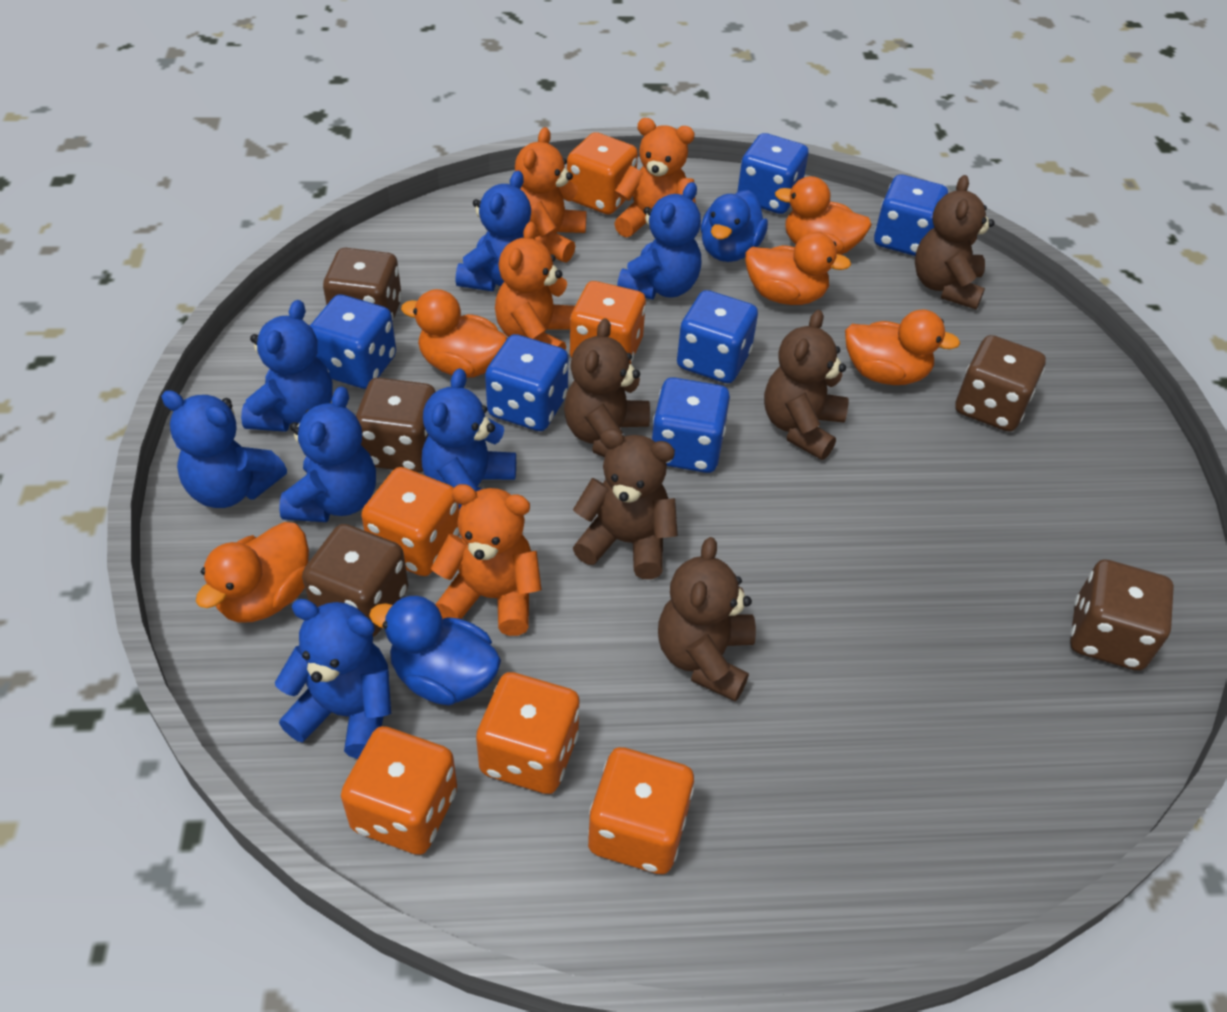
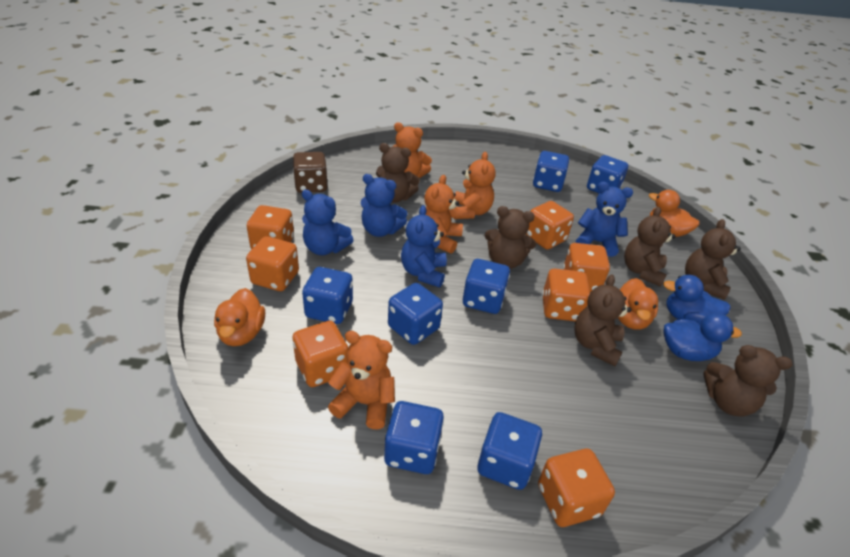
blue dice: [310,295,396,389] [485,334,569,431] [652,377,730,473] [677,290,758,383] [737,133,809,214] [874,175,948,256] = 6 -> [302,267,353,324] [384,401,444,474] [388,283,443,345] [463,259,510,314] [478,412,542,490] [533,151,569,192] [587,155,628,193] = 7
blue teddy bear: [161,390,287,508] [241,300,333,432] [275,599,391,759] [279,387,376,522] [422,368,516,510] [456,171,531,291] [617,182,702,300] = 7 -> [302,190,354,255] [361,174,408,237] [401,205,447,287] [576,182,633,257] = 4
brown dice: [302,524,409,637] [323,248,402,321] [356,378,436,473] [955,335,1046,432] [1070,559,1174,671] = 5 -> [293,152,328,193] = 1
brown teddy bear: [564,318,650,457] [573,429,678,579] [658,537,756,702] [764,310,848,460] [915,175,995,309] = 5 -> [376,143,420,203] [485,206,536,269] [574,274,631,366] [624,207,676,287] [685,219,741,300] [703,345,792,416] = 6
orange dice: [341,726,457,855] [361,467,460,576] [476,672,580,794] [567,132,638,215] [570,281,646,364] [588,747,694,874] = 6 -> [246,236,299,291] [247,205,294,249] [292,321,348,387] [526,201,574,249] [538,449,615,527] [542,269,590,321] [563,243,610,292] = 7
orange duck: [196,522,309,623] [401,289,507,378] [745,232,851,305] [775,176,872,255] [845,310,960,385] = 5 -> [214,288,265,346] [618,278,658,330] [649,190,699,237] = 3

